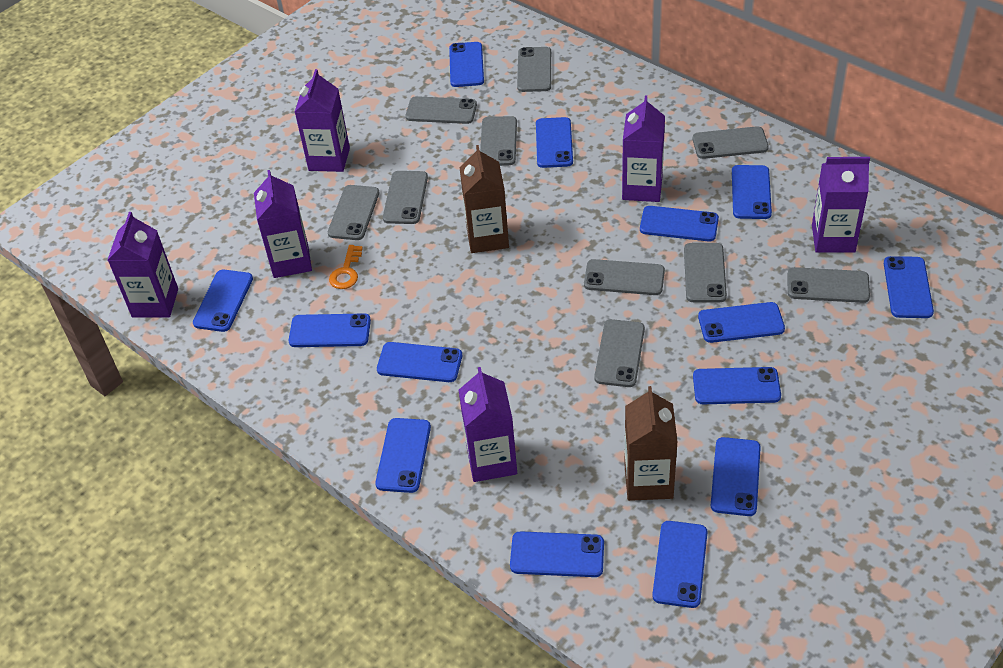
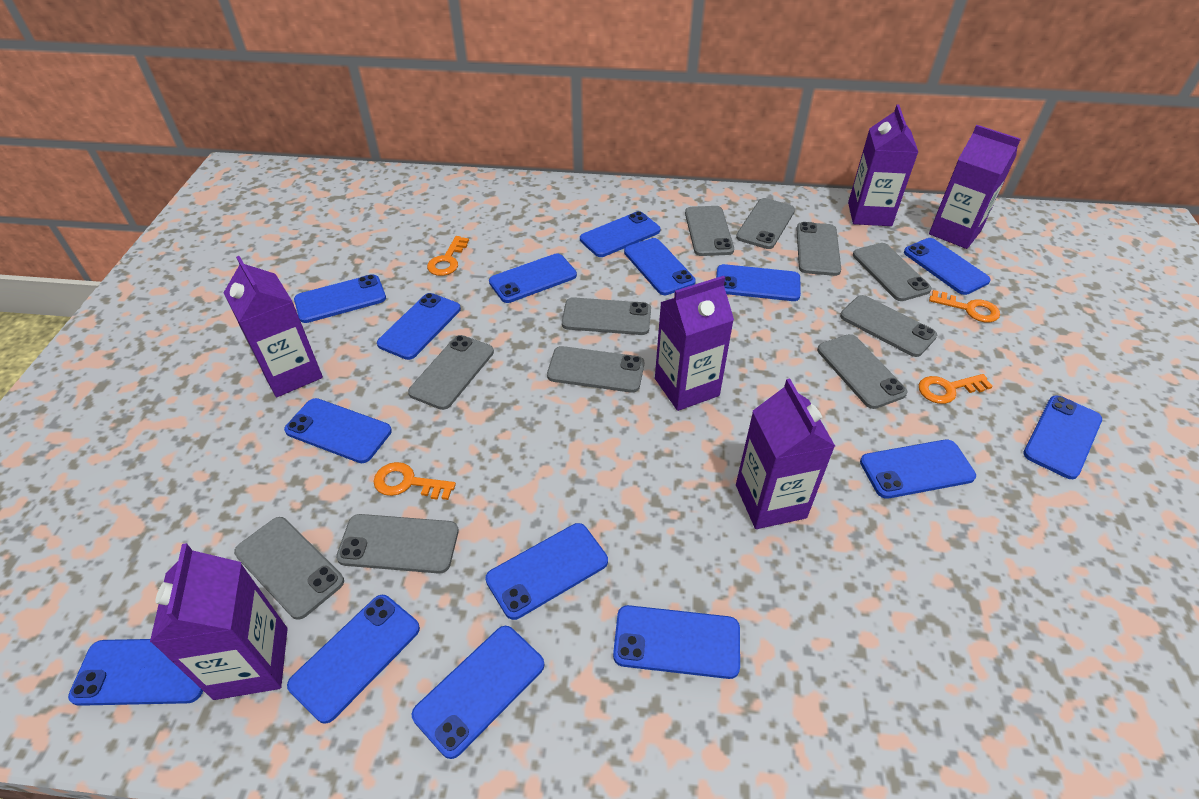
blue phone: [193,270,253,332] [289,313,371,347] [375,418,431,493] [377,342,462,382] [449,42,484,87] [510,531,604,577] [536,117,573,168] [640,206,719,241] [652,521,707,608] [693,367,781,404] [698,302,785,343] [710,437,761,516] [732,165,772,219] [884,256,934,318] = 14 -> [68,639,203,706] [284,398,392,463] [287,595,420,724] [294,274,386,323] [377,293,461,360] [412,626,544,759] [485,523,608,620] [489,254,577,303] [580,211,660,257] [613,605,740,679] [624,238,696,295] [716,264,801,301] [860,439,976,499] [904,238,991,295] [1023,396,1102,479] = 15
brown carton: [459,145,509,253] [624,386,678,501] = 2 -> none = 0
grey phone: [328,185,379,240] [383,171,428,224] [406,96,477,124] [480,116,517,166] [517,47,551,92] [584,259,665,295] [594,319,645,387] [684,243,727,302] [693,126,769,159] [787,267,870,303] = 10 -> [234,517,344,620] [336,514,459,574] [408,335,494,410] [547,346,644,393] [562,297,651,335] [685,206,734,256] [736,198,795,249] [796,222,841,276] [817,334,908,409] [840,295,937,357] [853,243,932,301] = 11
orange key: [329,245,363,289] = 1 -> [374,462,456,500] [427,236,469,276] [919,374,993,404] [929,290,1000,323] = 4

